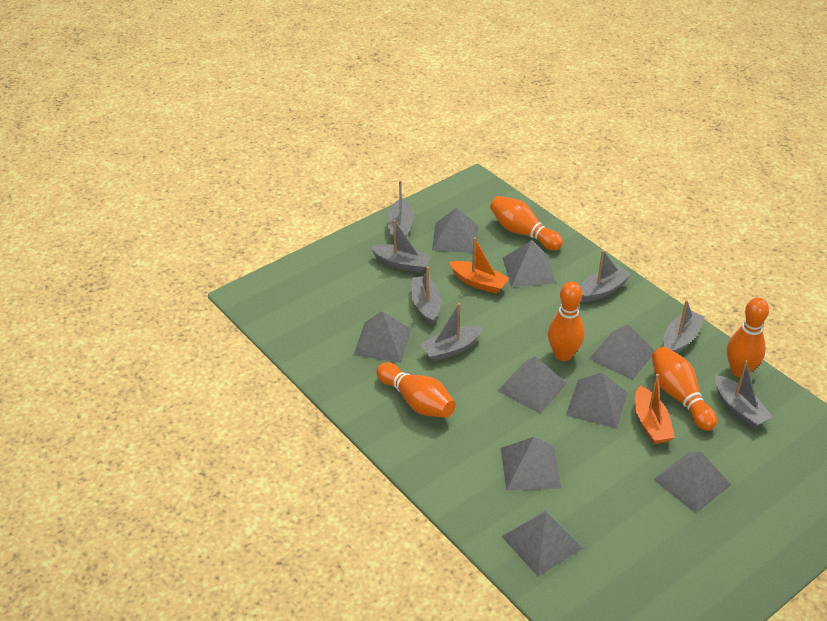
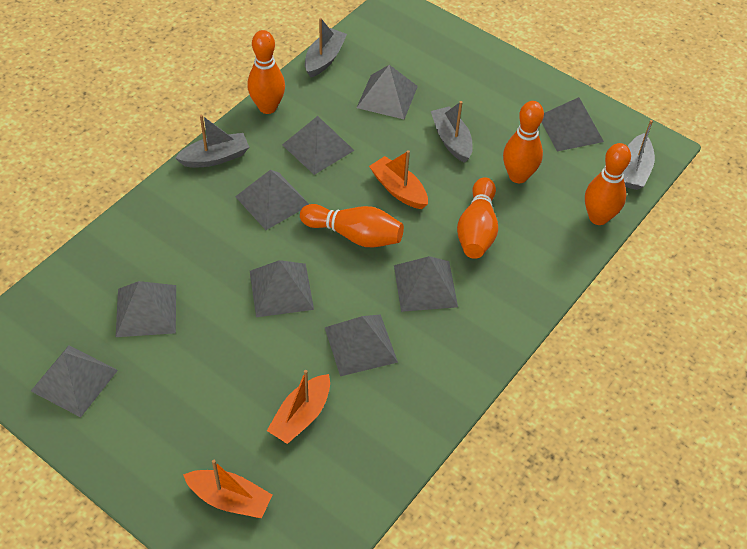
grey boat: [370,220,431,273] [387,180,413,241] [411,267,441,325] [420,303,483,362] [580,250,631,302] [663,300,705,353] [715,360,773,428] = 7 -> [175,115,249,168] [305,18,347,78] [431,101,473,163] [624,120,655,190] = 4
orange boat: [449,237,510,294] [635,374,675,444] = 2 -> [183,460,272,518] [267,370,330,444] [369,150,428,209] = 3

